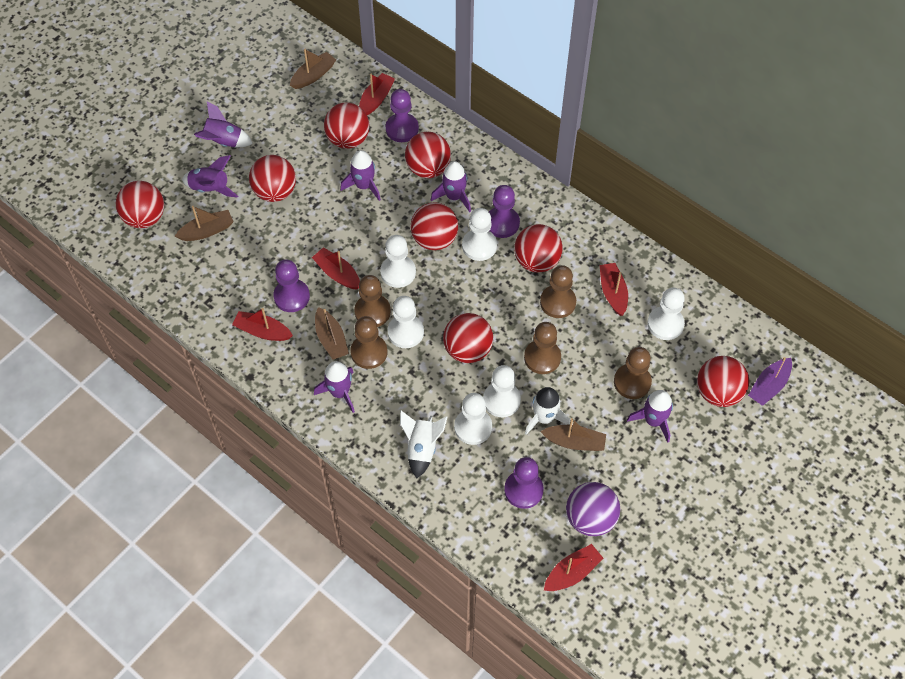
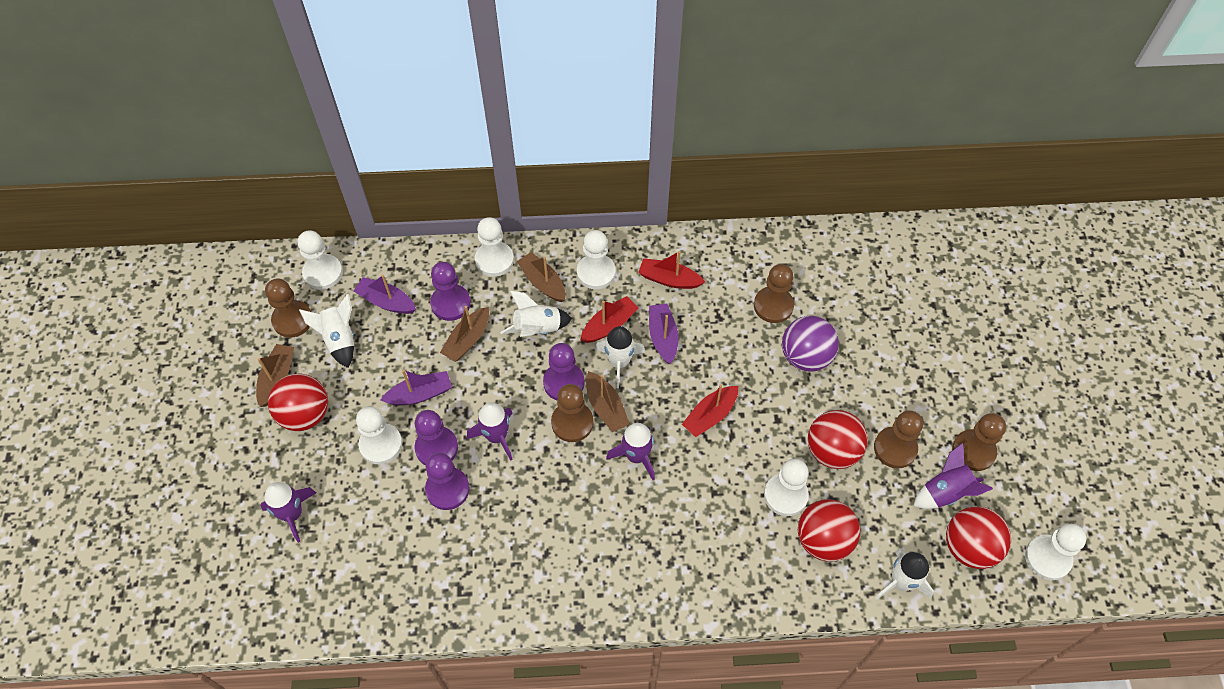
purple boat: [748,357,792,406] = 1 -> [353,275,416,314] [381,370,452,405] [649,304,679,364] = 3
purple rocket: [182,155,238,198] [194,101,253,148] [314,361,355,413] [340,150,381,201] [431,161,471,212] [627,390,673,443] = 6 -> [260,482,316,543] [467,402,513,461] [606,423,655,480] [914,443,993,509] = 4
red ball: [116,181,164,228] [249,155,296,202] [324,102,369,149] [405,132,451,178] [411,202,458,250] [443,313,493,363] [514,224,563,273] [697,356,749,407] = 8 -> [268,374,328,431] [798,499,860,561] [808,410,868,469] [946,506,1011,569] = 4
red boat: [232,308,293,341] [312,247,360,290] [359,73,395,115] [544,544,603,591] [599,263,628,316] = 5 -> [580,296,639,343] [638,251,705,289] [682,384,738,437] = 3
white rocket: [400,410,447,478] [525,387,570,435] = 2 -> [299,294,354,368] [500,291,572,337] [595,326,645,388] [875,549,934,600] = 4

